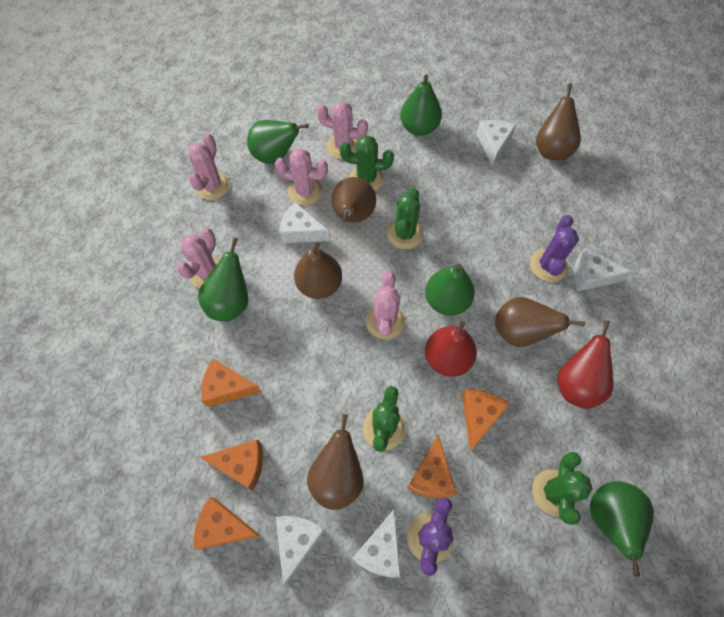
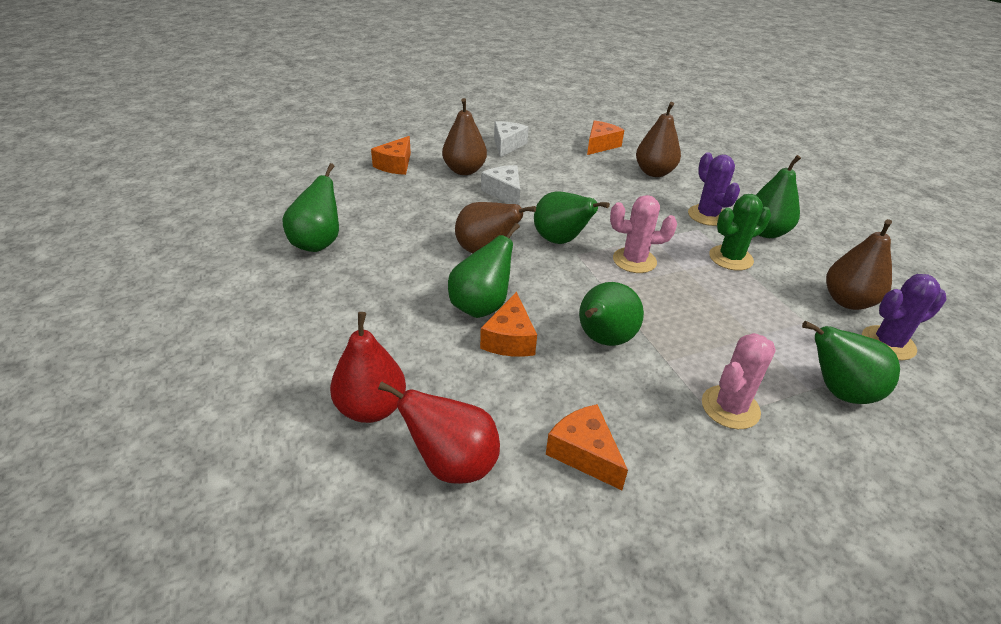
brown pear: [294,242,342,299] [307,414,364,510] [331,177,376,222] [495,297,585,347] [536,83,581,161] = 5 -> [442,98,487,175] [455,202,536,253] [636,102,681,177] [826,219,892,310] = 4
green cactus: [340,135,394,191] [363,386,406,452] [387,188,423,249] [532,452,593,525] = 4 -> [709,194,771,271] = 1
green pear: [198,237,248,322] [247,120,308,164] [400,74,442,136] [425,264,475,316] [590,481,654,577] = 5 -> [282,163,339,252] [448,223,520,318] [534,191,610,244] [579,282,644,346] [756,155,801,238] [802,321,900,404] = 6
orange cheese: [193,497,261,550] [200,439,263,491] [201,359,261,407] [407,435,457,498] [462,389,510,451] = 5 -> [371,136,411,175] [480,292,537,357] [546,404,628,490] [587,120,624,155] = 4
pink cactus: [177,228,220,288] [188,133,230,200] [275,148,328,206] [317,101,368,159] [366,272,405,339] = 5 -> [610,195,677,273] [702,333,776,429] = 2
white cheese: [276,516,326,586] [279,202,330,243] [352,510,401,577] [477,120,516,166] [574,247,633,292] = 5 -> [481,165,520,205] [494,121,529,157] = 2

